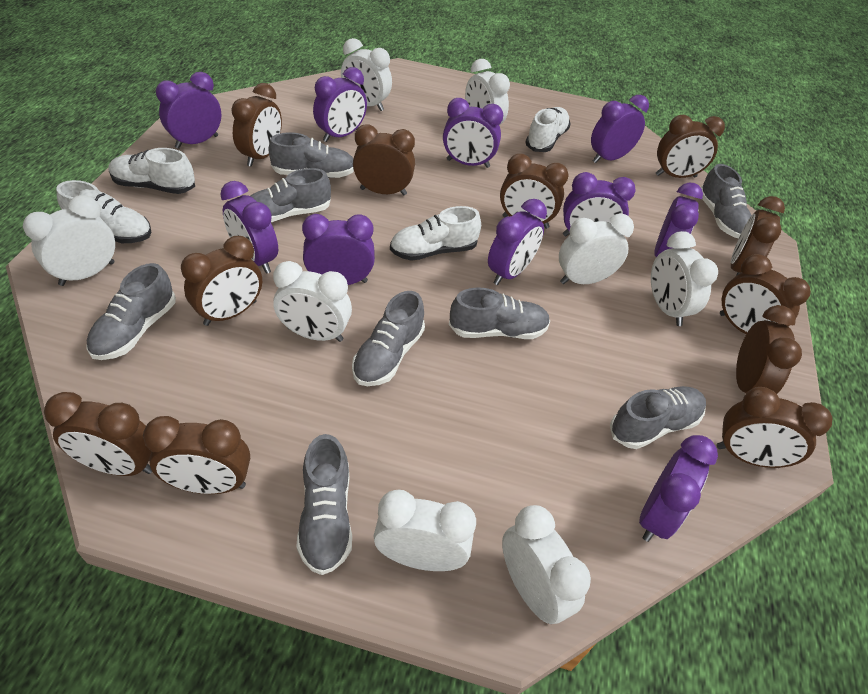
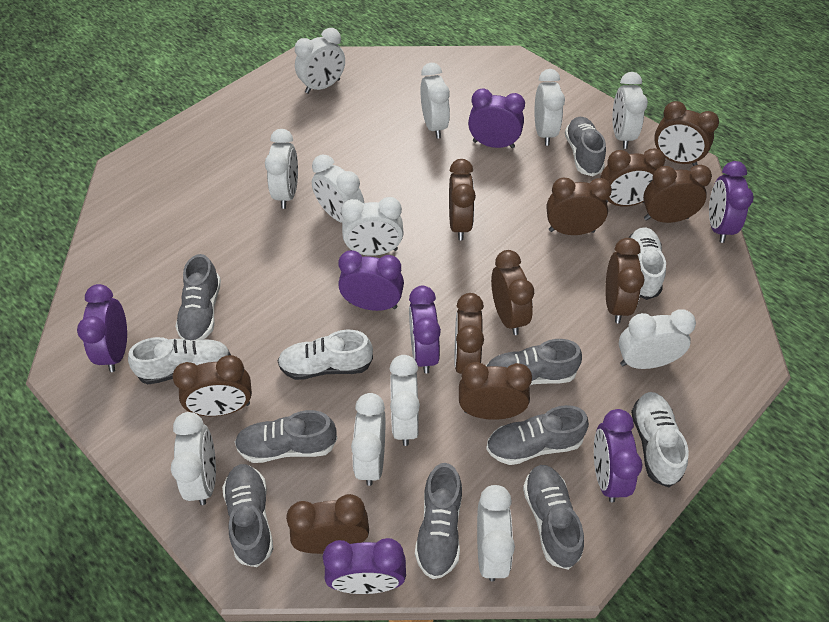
purple clock: [156,72,222,149] [220,181,278,274] [302,214,375,285] [313,67,367,142] [443,98,503,168] [488,199,547,285] [563,172,636,237] [591,95,649,163] [639,435,718,542] [655,183,703,257] = 10 -> [77,284,127,372] [323,538,406,594] [338,250,404,311] [409,286,441,374] [468,88,525,148] [594,409,643,503] [709,161,754,243] = 7
white clock: [23,195,115,286] [273,261,352,342] [341,38,392,111] [374,490,476,571] [465,59,510,125] [502,505,591,624] [559,214,634,284] [651,231,718,326] = 8 -> [171,412,216,505] [265,129,298,209] [295,28,345,94] [312,155,364,223] [341,197,404,256] [351,393,385,486] [389,355,420,446] [420,63,450,139] [477,485,515,581] [535,69,565,146] [612,72,648,149] [619,309,696,369] = 12

